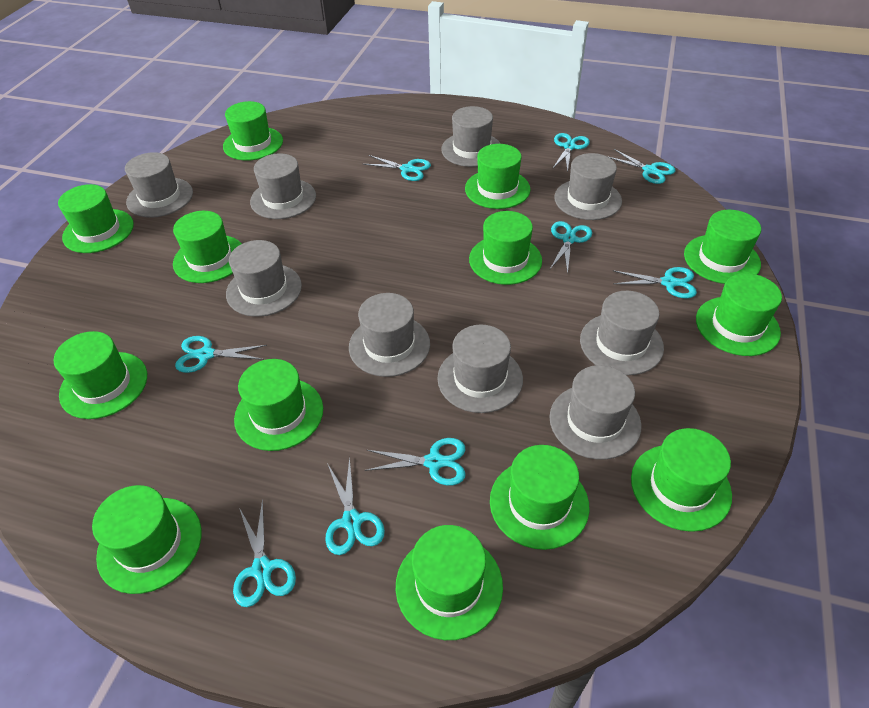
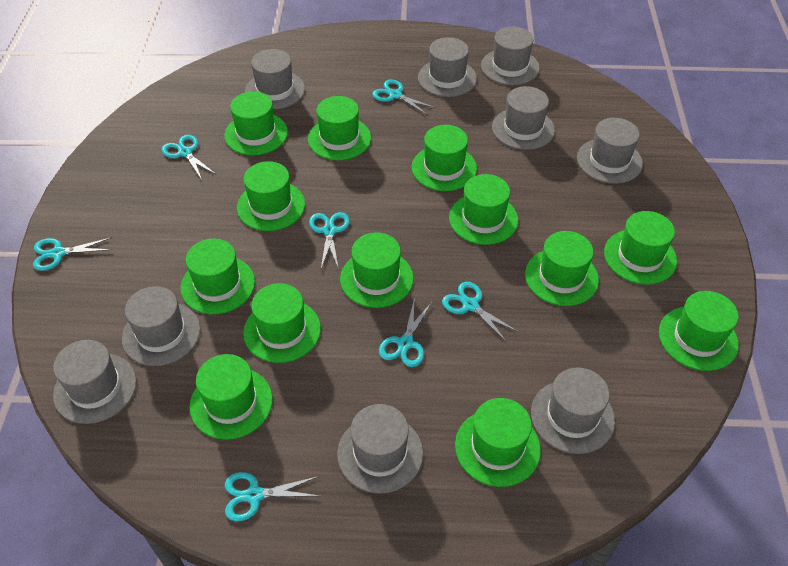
turquoise scissors: [175,336,267,373] [233,499,296,607] [325,457,385,555] [363,155,431,181] [365,438,465,486] [550,221,592,274] [552,133,590,172] [607,149,675,184] [613,267,697,298] = 9 -> [33,237,112,271] [161,135,216,180] [225,472,319,521] [309,212,350,269] [372,80,436,115] [379,301,432,367] [442,282,519,341] = 7

